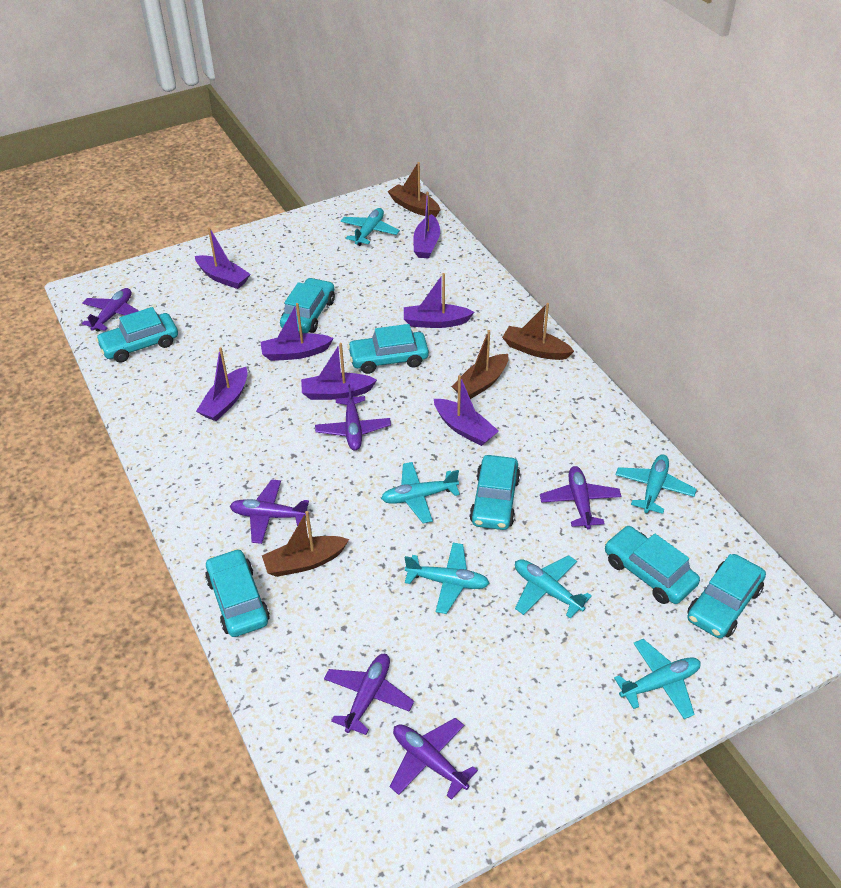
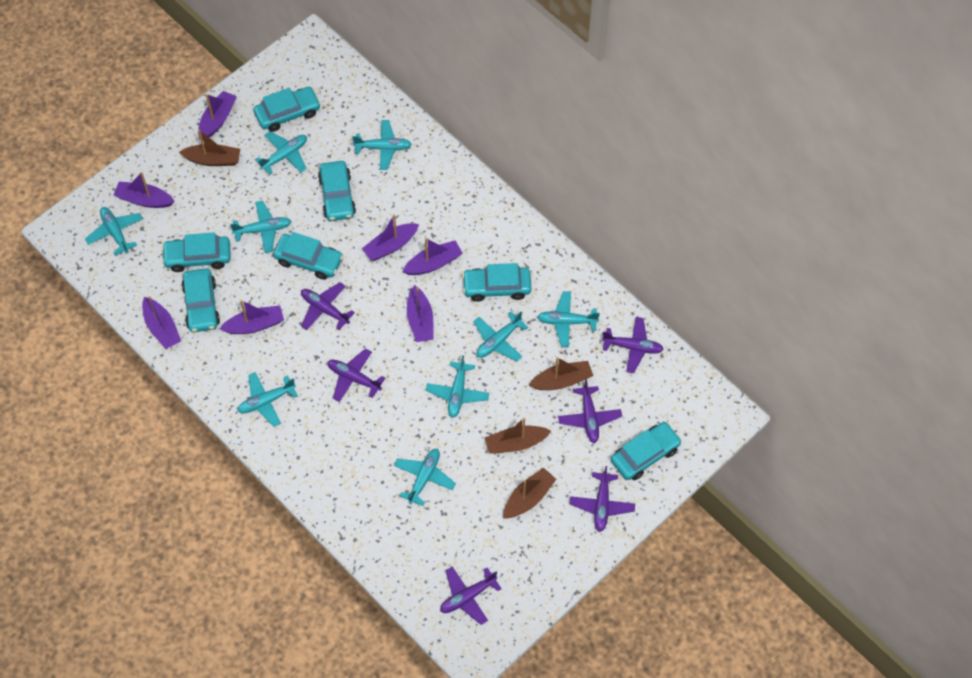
turquoise plane: [340,208,400,246] [381,462,460,523] [405,543,489,614] [515,555,592,619] [614,639,701,719] [615,454,697,514] = 6 -> [85,207,143,256] [230,201,291,253] [237,372,298,427] [255,131,307,175] [352,120,412,170] [394,449,456,506] [426,355,489,418] [474,311,528,362] [537,291,600,347] = 9

